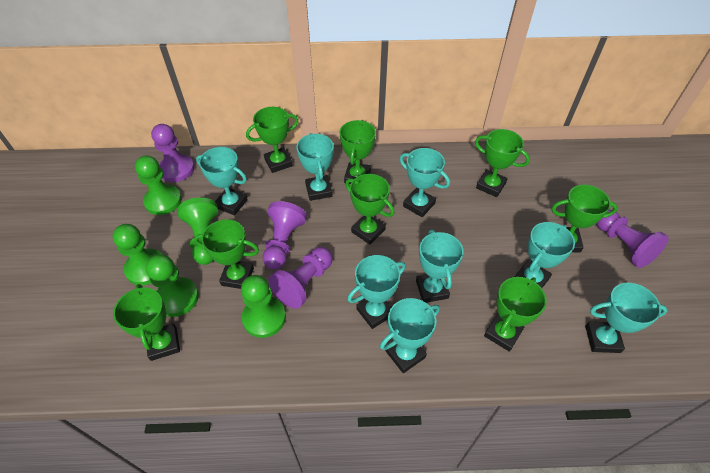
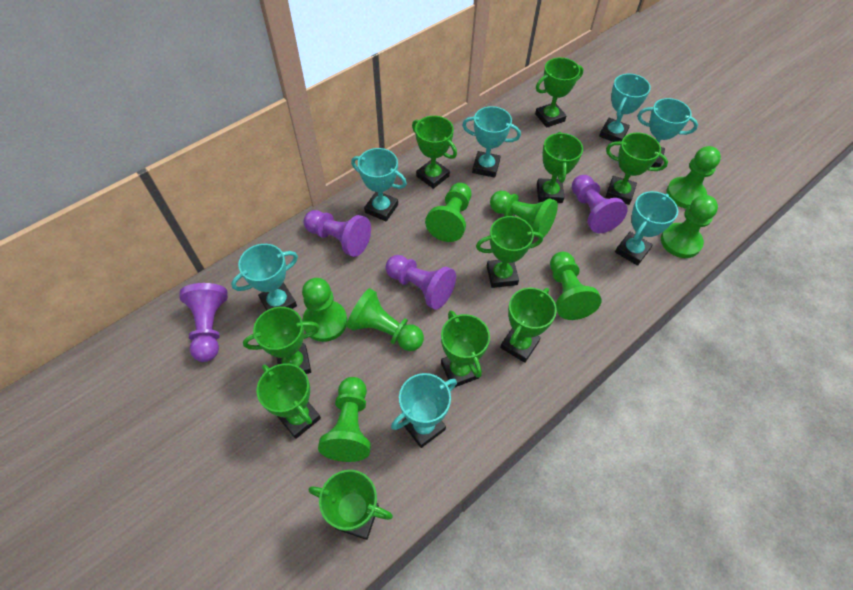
green pawn: [113,224,162,285] [135,155,182,215] [146,254,199,317] [178,198,218,265] [241,275,286,338] = 5 -> [302,278,347,342] [318,377,371,462] [347,288,424,351] [425,183,471,242] [490,191,558,238] [550,252,602,320] [661,195,718,258] [666,146,721,209] = 8
green trophy: [113,284,180,361] [194,219,259,289] [246,107,298,173] [339,120,376,184] [345,174,395,245] [475,129,530,197] [484,277,547,352] [552,185,618,253] = 8 -> [243,307,320,374] [256,363,321,439] [309,470,393,540] [412,116,457,189] [441,310,490,388] [476,216,543,288] [500,288,557,363] [535,57,584,128] [537,132,583,203] [606,132,668,205] = 10
turquoise trophy: [196,147,248,216] [296,133,334,201] [347,255,405,329] [380,298,440,373] [400,148,450,217] [416,230,464,303] [515,222,575,288] [585,283,668,353] = 8 -> [231,244,298,310] [351,148,407,221] [391,373,457,448] [462,106,521,178] [599,74,651,142] [615,191,678,266] [638,98,698,168] = 7

